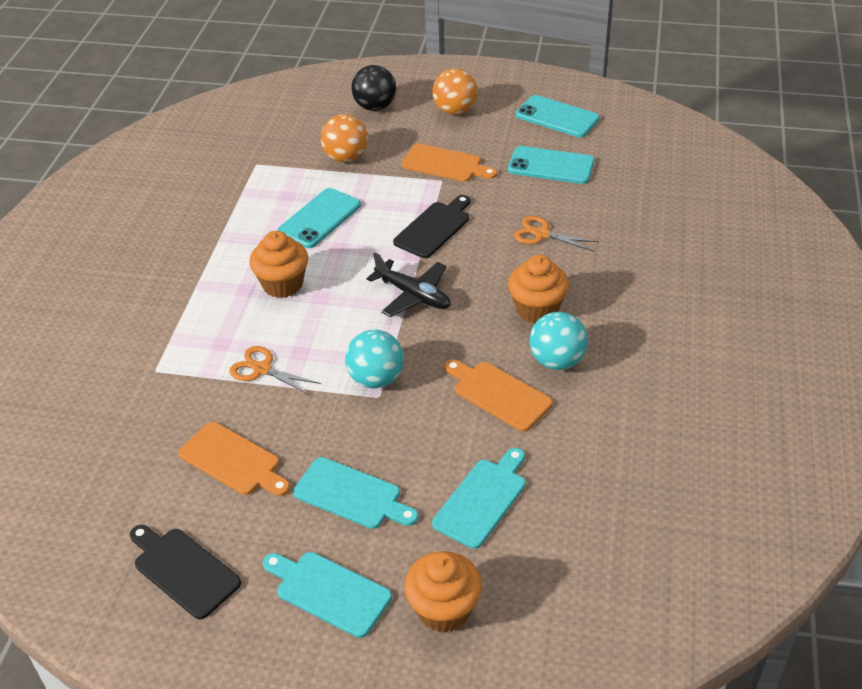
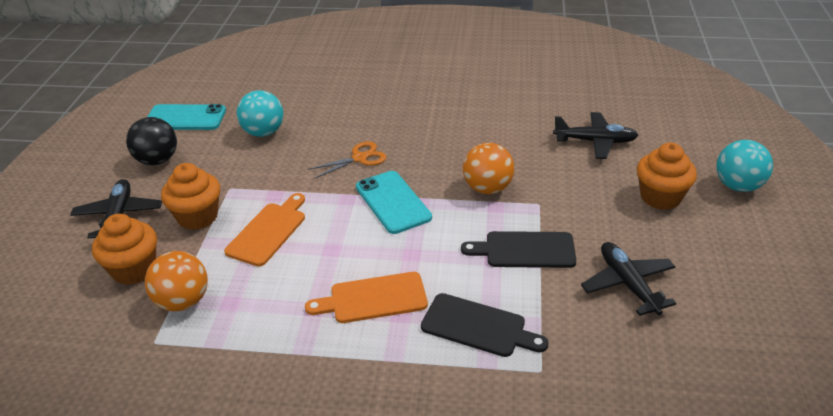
black plane: [367,252,451,317] = 1 -> [70,179,162,238] [553,112,638,159] [581,242,676,316] = 3
orange cutting board: [178,422,290,496] [401,143,497,182] [444,359,553,432] = 3 -> [224,193,305,267] [305,272,428,323] = 2
orange scissors: [229,346,321,395] [514,216,599,252] = 2 -> [308,141,387,179] = 1
turquoise cutting board: [263,552,392,638] [293,457,418,529] [432,448,526,549] = 3 -> none = 0
turquoise phone: [277,188,361,248] [508,146,595,184] [516,95,600,137] = 3 -> [147,104,226,130] [356,171,432,234] = 2

